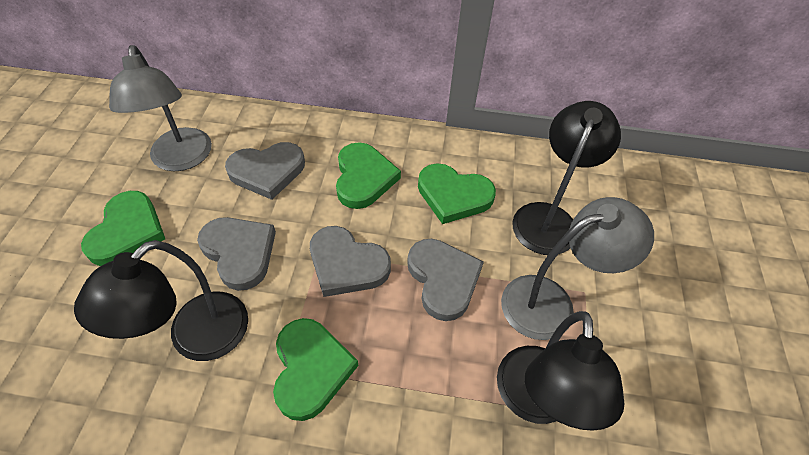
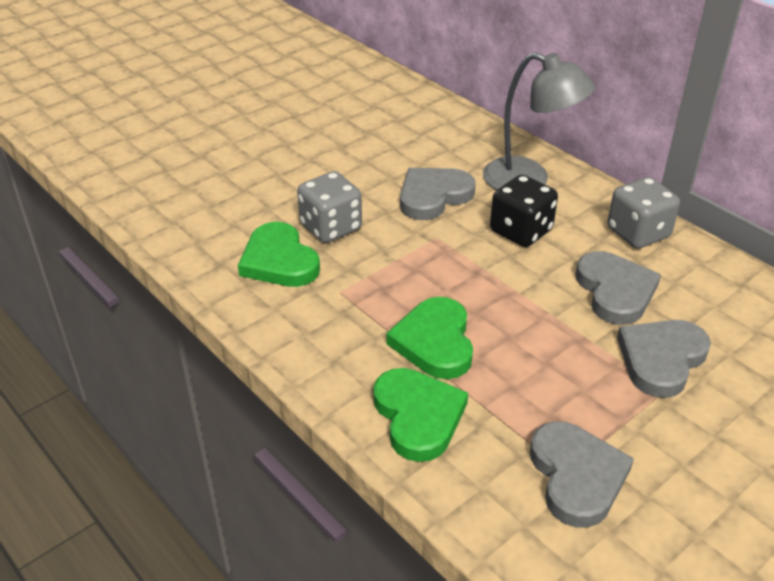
black dice: none = 0 -> [490,175,558,247] = 1
black lamp: [74,240,248,361] [497,311,624,431] [512,101,621,255] = 3 -> none = 0
green heart: [81,191,165,266] [273,318,358,421] [336,142,401,209] [418,163,496,224] = 4 -> [238,222,320,287] [373,368,468,462] [386,297,473,379] = 3
grey dice: none = 0 -> [297,171,362,243] [608,177,680,249] = 2
grey lamp: [109,45,212,171] [501,197,654,340] = 2 -> [483,52,595,190] = 1

